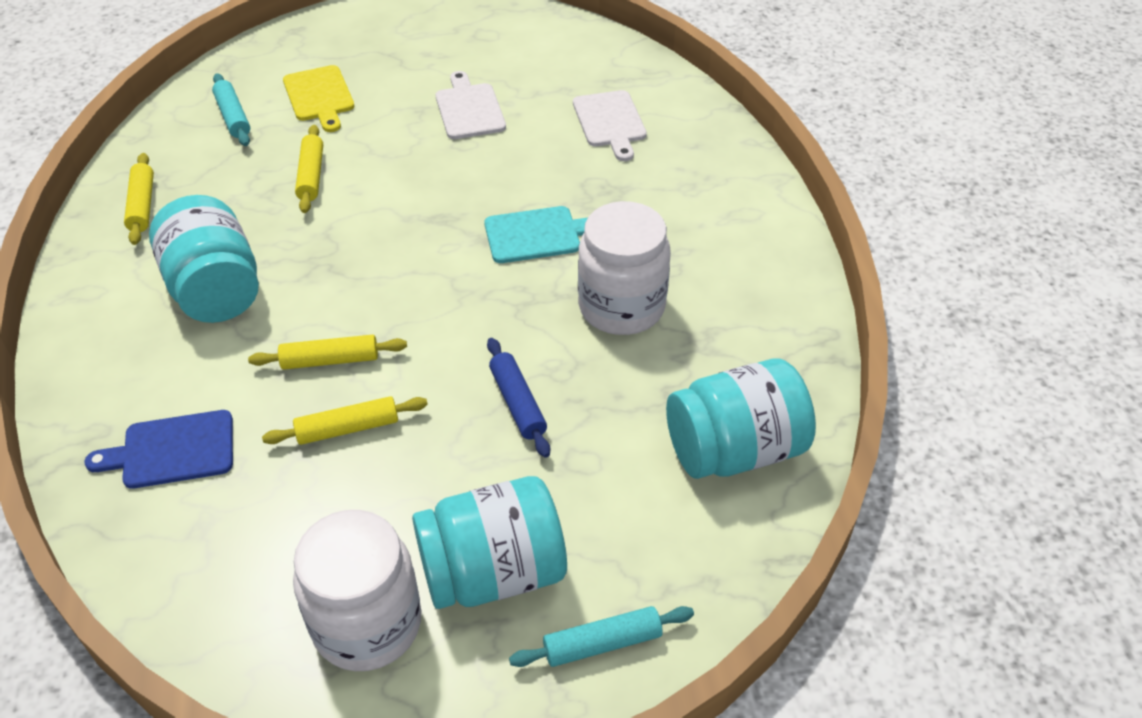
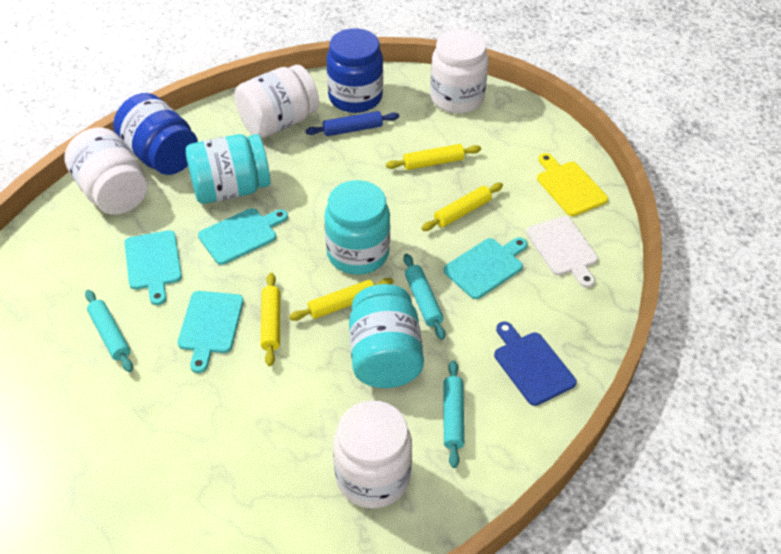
blue jar: none = 0 -> [113,93,198,175] [326,28,383,113] = 2
turquoise cutting board: [484,206,588,263] = 1 -> [125,230,182,305] [178,291,244,373] [198,208,288,265] [443,237,528,299] = 4
turquoise rolling pin: [212,73,250,146] [509,606,694,667] = 2 -> [85,290,133,372] [403,254,445,340] [444,360,464,468] = 3
white cutting board: [436,71,506,139] [573,90,647,161] = 2 -> [526,216,598,288] = 1
white jar: [293,510,422,671] [578,201,671,335] = 2 -> [64,128,148,215] [234,65,319,138] [333,400,412,508] [430,29,488,114] = 4

